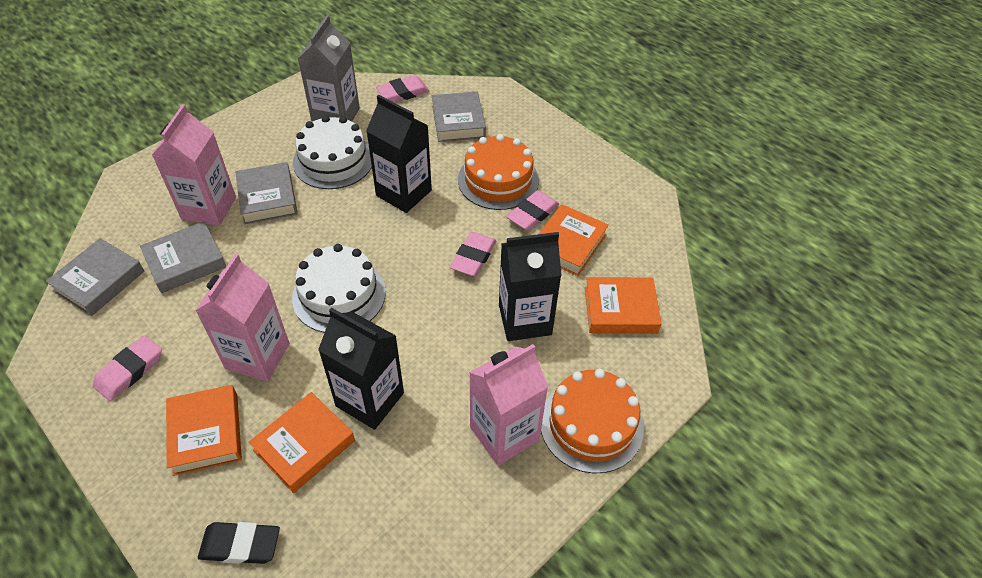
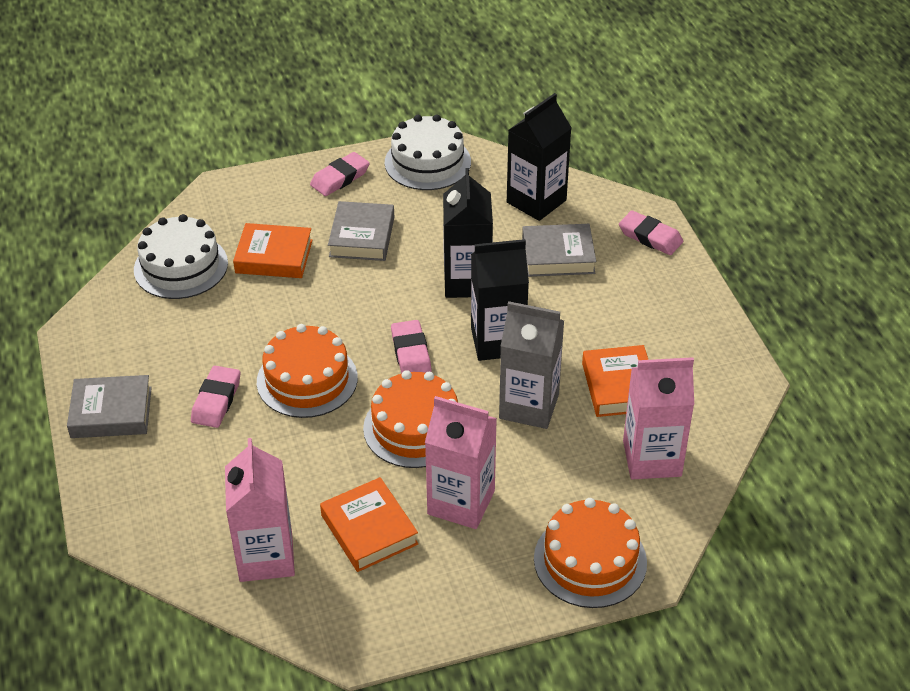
black eraser: [198,522,280,564] = 1 -> none = 0
grey book: [46,238,144,316] [140,221,226,293] [235,162,297,224] [432,91,486,142] = 4 -> [67,375,152,438] [328,201,394,261] [522,224,596,277] = 3
orange book: [166,385,242,476] [249,392,355,493] [539,204,609,276] [585,277,661,334] = 4 -> [233,223,313,278] [320,477,418,572] [582,345,648,417] = 3
orange cake: [458,134,539,210] [541,369,644,473] = 2 -> [257,324,358,418] [363,370,458,468] [534,498,647,608] = 3

